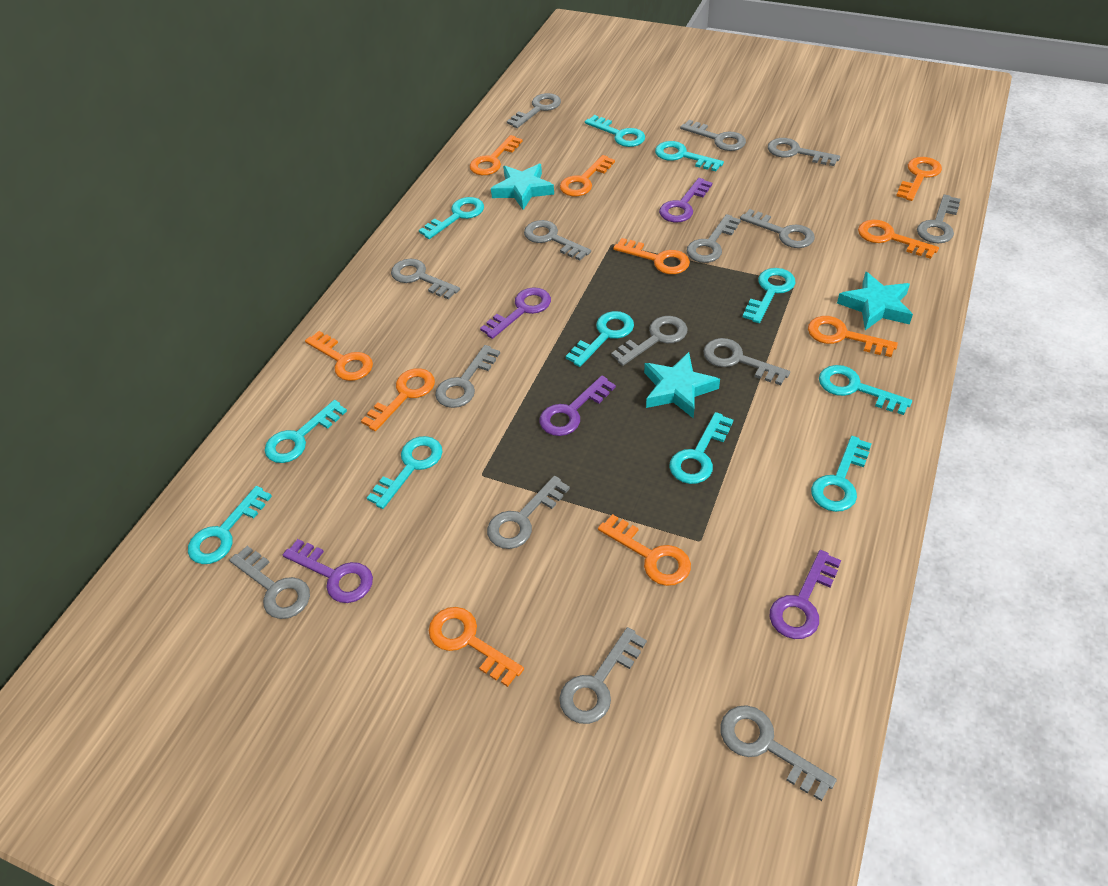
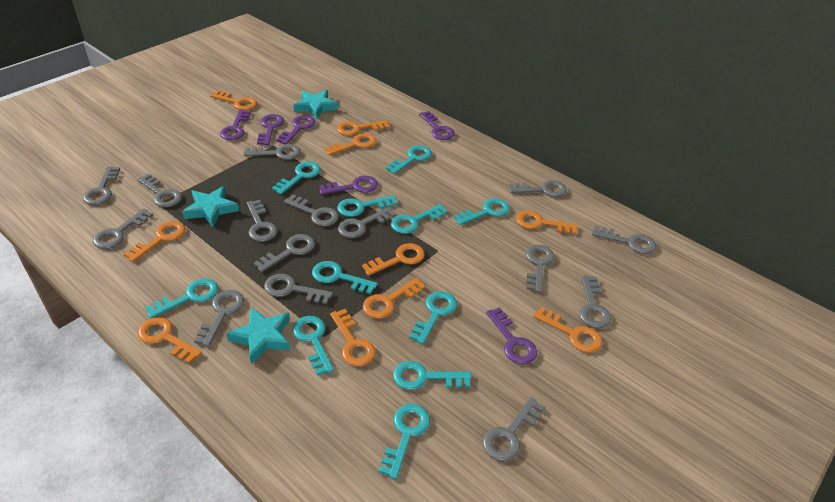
purple key: [283,539,373,603] [480,287,551,339] [540,376,616,436] [659,178,712,223] [770,550,841,639] = 5 -> [220,110,251,140] [257,114,284,145] [276,115,316,145] [319,176,378,195] [419,111,455,140] [486,307,537,364] = 6

